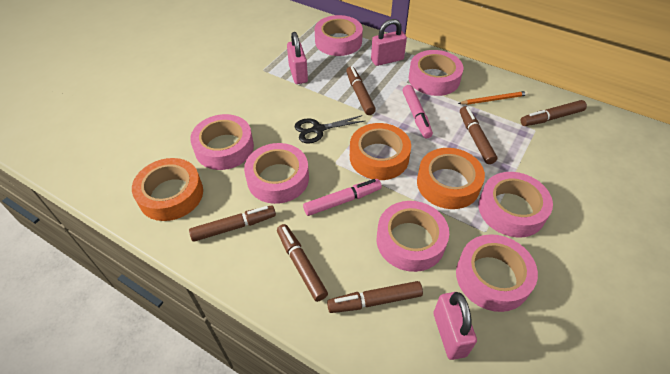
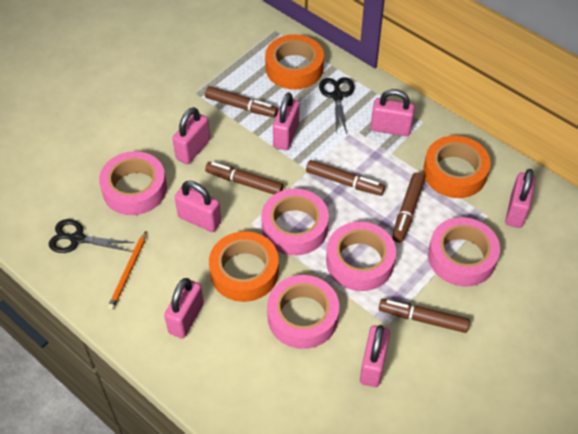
black scissors: [295,115,365,144] = 1 -> [49,219,135,253] [319,77,355,134] = 2
brown marker: [189,205,276,242] [277,224,328,302] [327,281,423,313] [346,66,376,115] [460,106,497,164] [521,100,587,126] = 6 -> [205,86,278,117] [205,162,284,194] [306,160,385,196] [379,299,470,333] [392,172,425,243] = 5
pink marker: [303,179,382,216] [402,85,433,138] = 2 -> none = 0
pink padlock: [287,32,308,84] [371,19,407,66] [433,292,477,360] = 3 -> [164,278,204,339] [172,107,210,164] [175,181,221,232] [273,92,300,150] [360,325,390,387] [371,89,415,137] [505,169,536,228] = 7
pink tape: [190,114,254,170] [244,143,309,204] [315,15,363,56] [377,201,449,272] [409,50,463,96] [456,234,538,312] [478,172,553,237] = 7 -> [99,151,167,215] [261,189,329,255] [267,275,339,349] [326,222,396,291] [428,217,500,286] = 5

